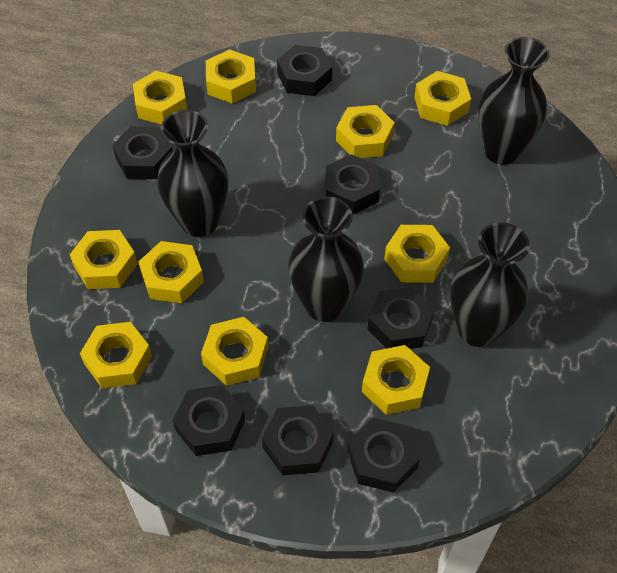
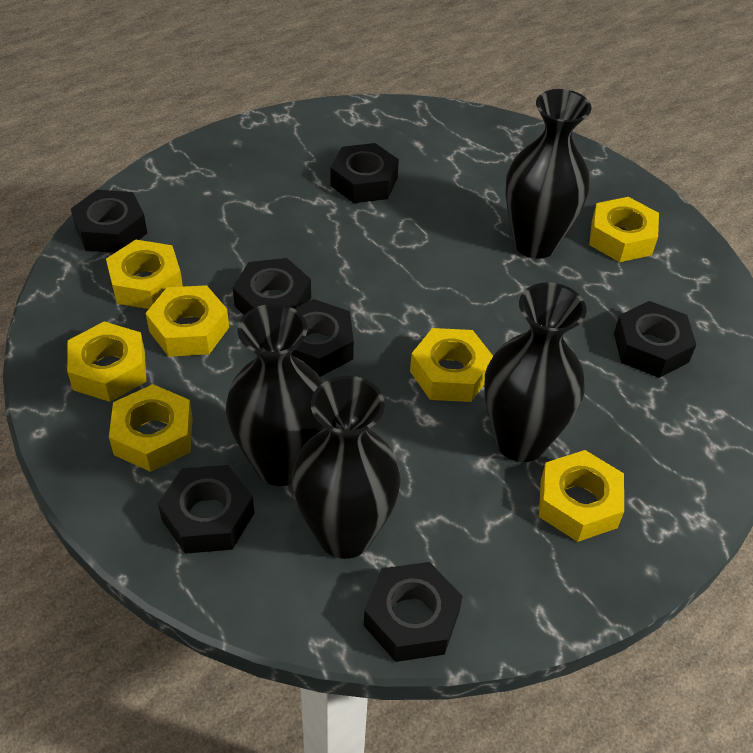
yellow nut: [70,230,138,289] [80,322,152,388] [133,71,187,124] [138,241,204,303] [201,317,268,386] [206,49,256,104] [336,105,395,158] [362,345,430,415] [384,225,450,283] [414,71,471,126] = 10 -> [67,321,146,402] [106,240,183,309] [109,384,193,472] [146,285,229,357] [410,328,493,402] [539,450,624,542] [589,197,659,262] = 7

